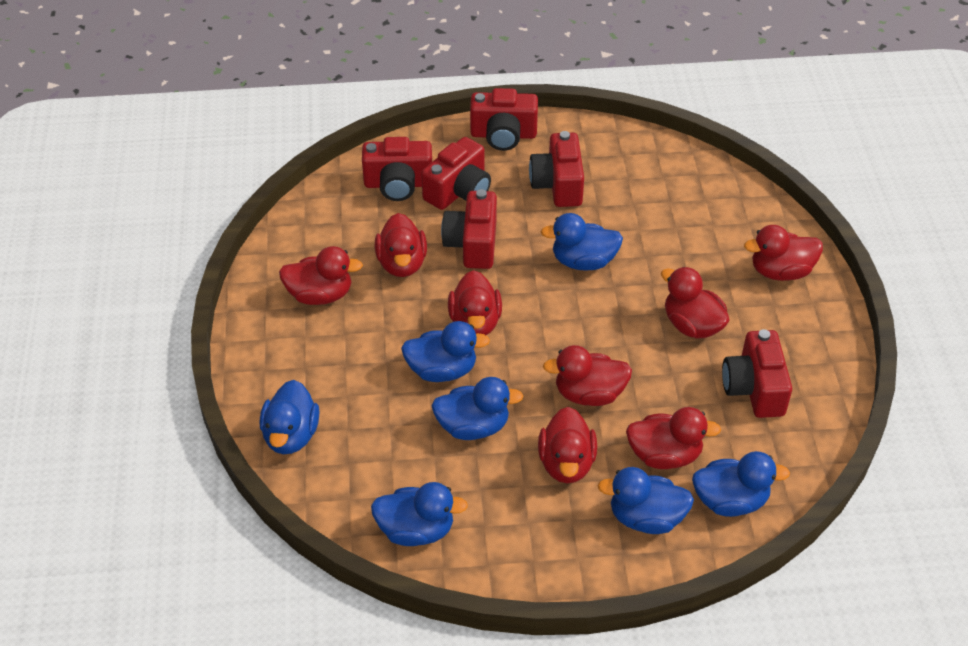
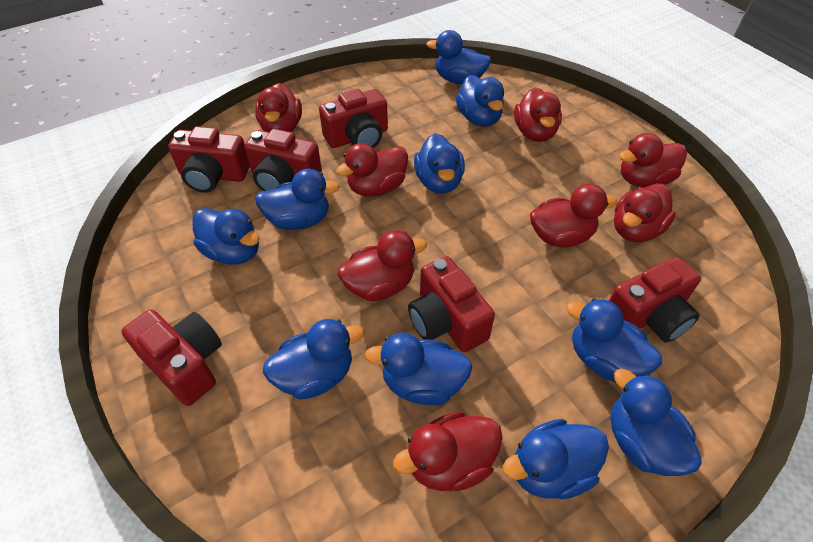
blue duck: [260,380,319,454] [371,482,468,546] [401,321,490,382] [432,377,523,440] [541,213,623,271] [598,467,694,534] [692,451,790,517] = 7 -> [192,208,260,265] [255,168,340,230] [263,319,364,400] [364,333,472,405] [414,133,465,194] [426,30,491,85] [456,75,504,127] [503,419,609,499] [566,298,662,382] [610,369,702,476] = 10

